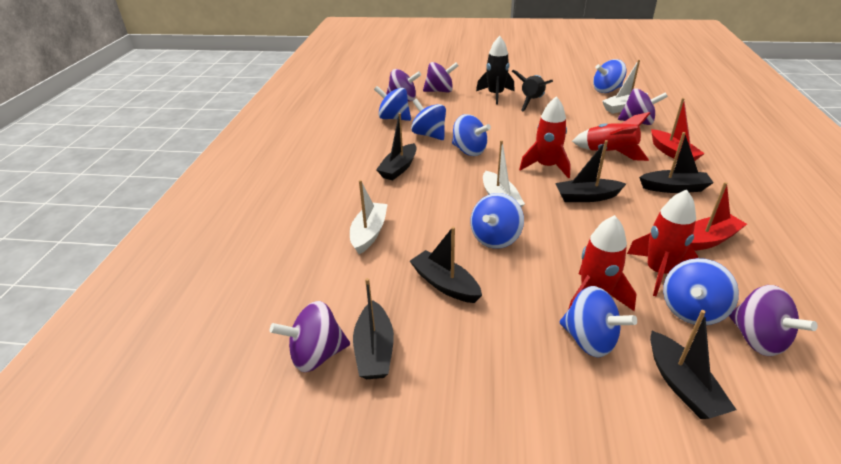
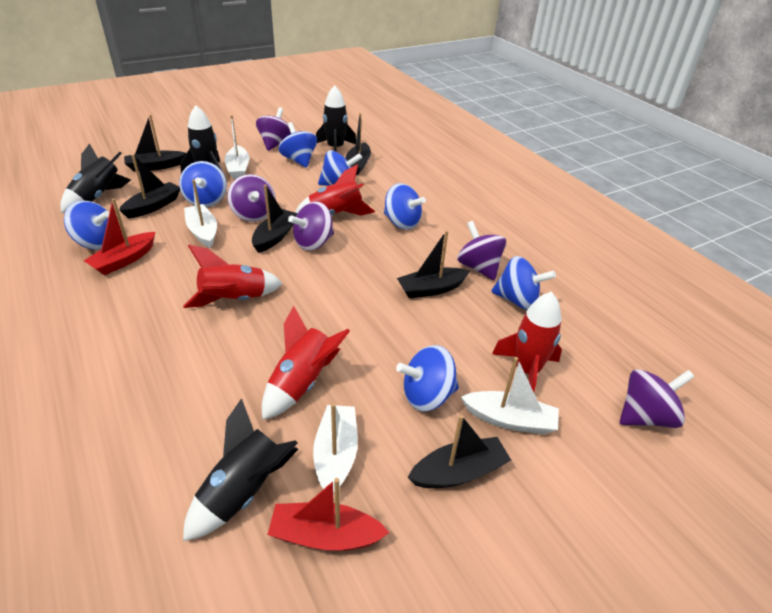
black rocket: [476,36,514,105] [512,70,553,111] = 2 -> [61,143,131,213] [180,105,222,174] [183,398,299,541] [316,85,356,151] = 4
white boat: [350,180,388,254] [483,140,525,208] [602,60,648,114] = 3 -> [184,179,217,248] [225,115,249,179] [313,403,358,494] [461,357,559,435] = 4

